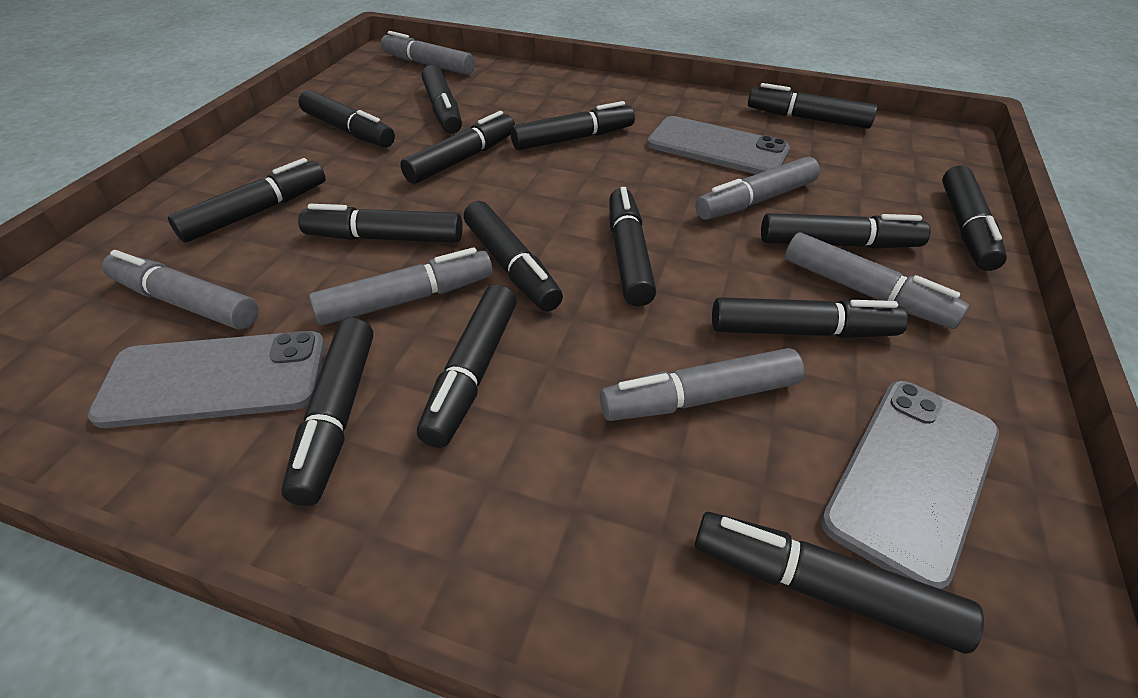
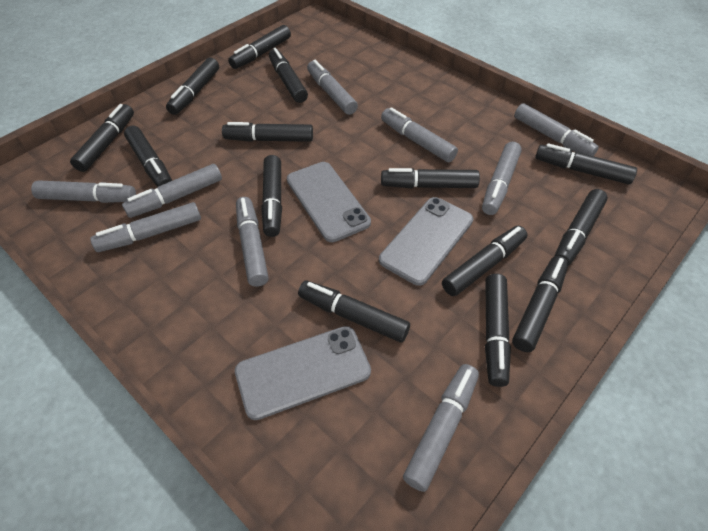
black marker: [168,158,326,243] [281,318,373,506] [298,90,395,148] [298,204,462,243] [400,111,515,184] [417,284,517,448] [421,65,462,134] [464,201,563,312] [511,101,635,150] [609,187,656,306] [695,512,984,653] [712,297,908,338] [748,83,877,129] [761,213,931,249] [942,165,1007,271] = 15 -> [70,104,134,172] [124,126,172,187] [166,57,219,115] [222,122,313,142] [228,25,291,69] [261,155,282,237] [269,48,308,103] [298,280,410,342] [381,168,480,188] [442,226,527,296] [485,274,511,387] [512,256,568,352] [535,143,637,184] [554,189,608,266] = 14
grey marker: [102,250,259,330] [309,248,493,326] [381,31,475,75] [600,348,804,421] [695,156,820,220] [785,232,969,329] = 6 -> [31,180,136,203] [90,202,201,252] [122,164,222,218] [236,197,269,287] [307,60,358,115] [381,107,458,162] [403,364,479,492] [482,142,522,215] [514,103,599,156] = 9

